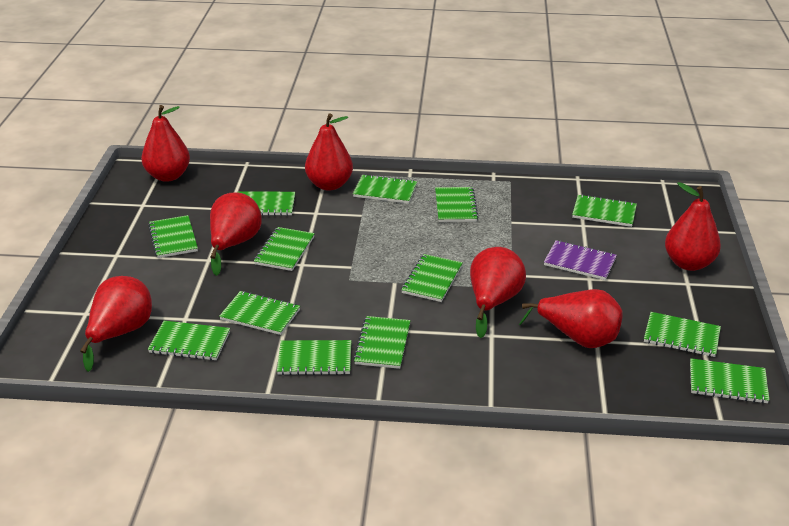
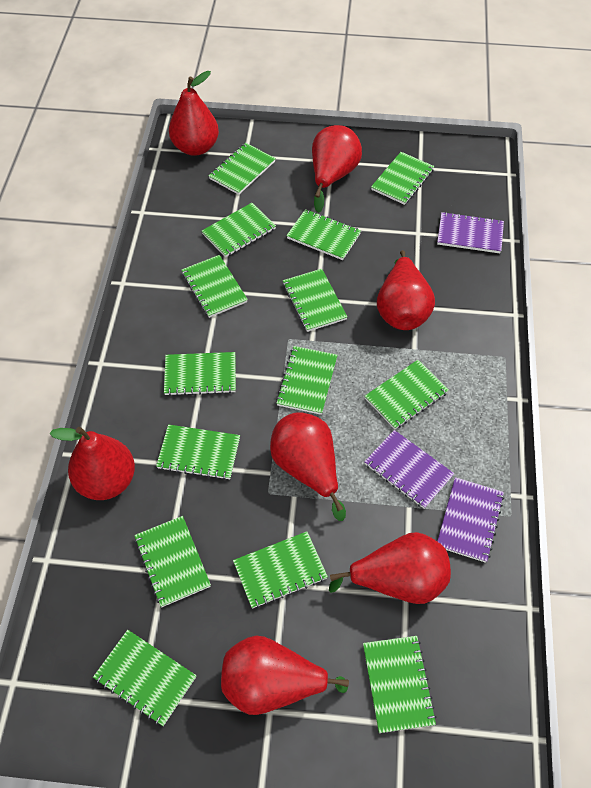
green notebook: [148,215,198,258] [148,321,230,360] [219,291,300,335] [237,191,295,216] [254,227,315,271] [277,340,352,375] [353,174,417,204] [353,316,411,369] [401,254,463,302] [435,187,478,222] [572,194,637,227] [644,312,721,357] [690,358,770,403] = 13 -> [93,630,197,726] [134,516,211,607] [156,424,240,480] [164,352,236,396] [182,255,248,318] [202,203,276,257] [209,143,276,195] [233,531,328,609] [276,346,337,415] [283,269,347,332] [286,209,361,260] [363,636,437,733] [365,360,449,429] [371,152,434,205] = 14
purple notebook: [544,240,617,280] = 1 -> [364,430,454,509] [437,212,504,253] [437,477,504,563] = 3

